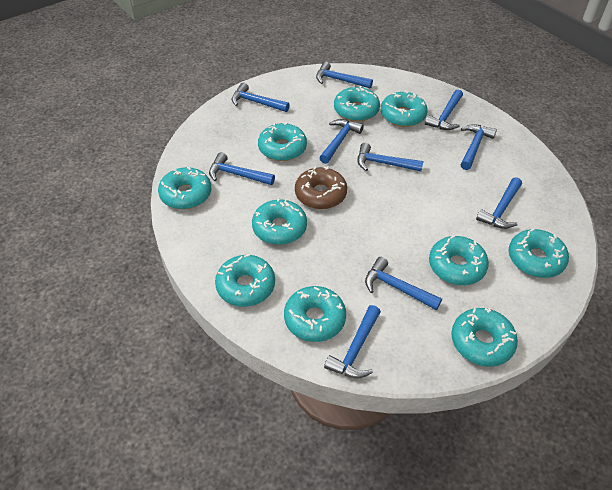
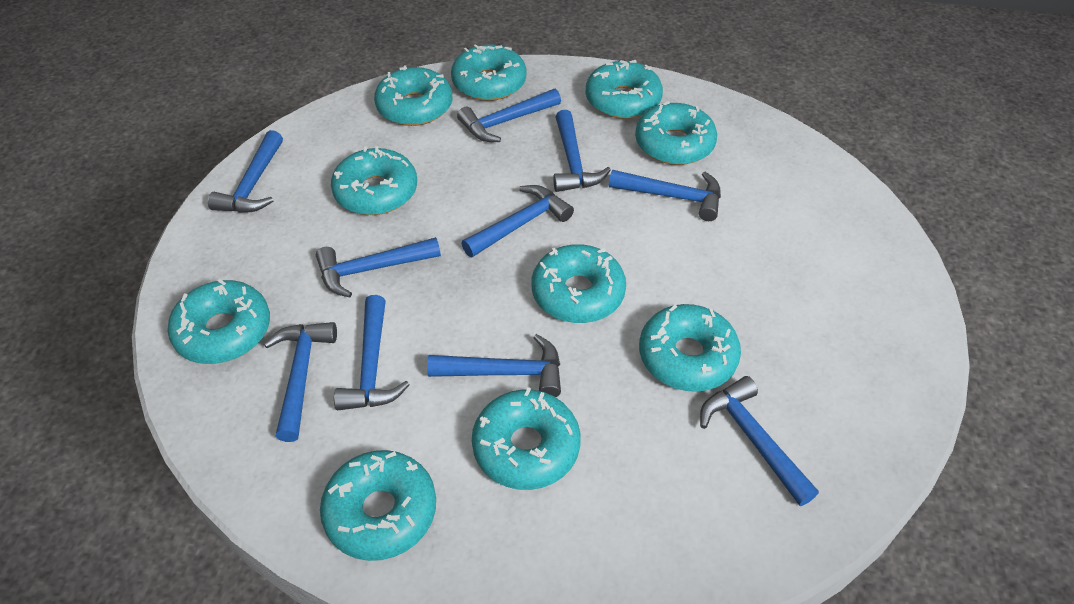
brown donut: [295,166,347,209] = 1 -> none = 0

